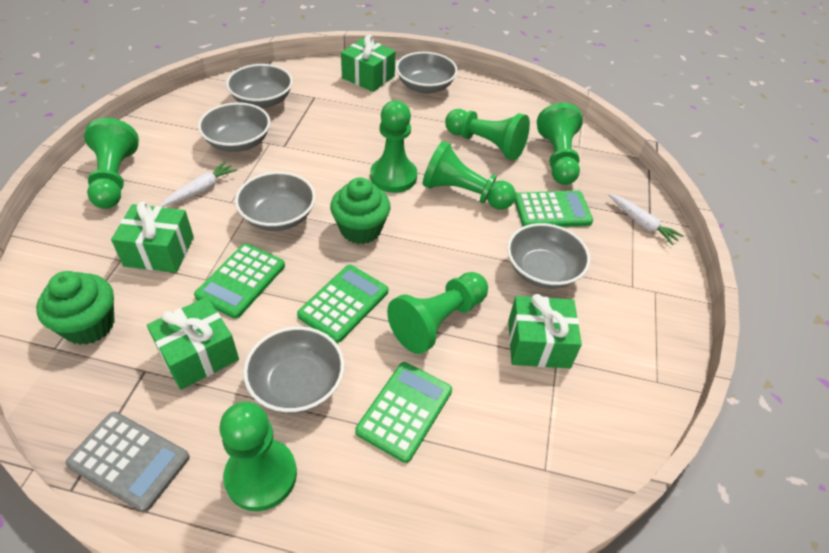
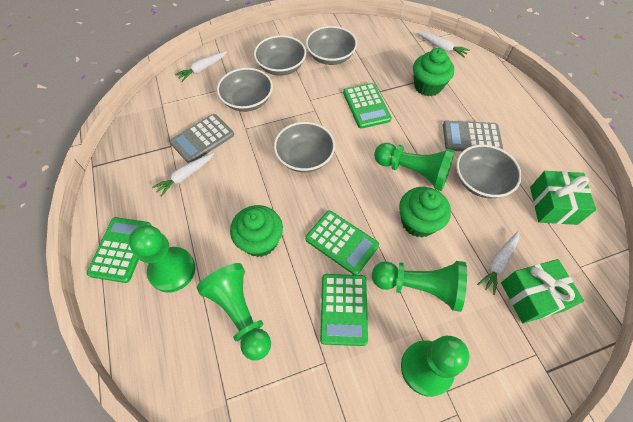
green cupcake: [36,271,115,345] [330,177,391,244] = 2 -> [230,205,283,257] [399,187,451,238] [413,48,454,96] = 3
green gift: [111,201,194,273] [147,297,239,390] [341,35,396,92] [508,294,582,368] = 4 -> [501,259,584,323] [530,171,596,225] = 2
green pawn: [84,118,139,209] [220,402,297,511] [370,100,417,193] [387,272,488,354] [423,141,516,210] [445,109,530,160] [537,103,583,185] = 7 -> [129,225,196,293] [197,263,271,360] [372,261,467,312] [374,143,455,191] [401,336,470,397] = 5
grey bowl: [198,102,270,152] [226,64,293,108] [235,172,316,231] [243,326,344,413] [396,52,458,94] [507,223,590,289] = 6 -> [217,68,273,112] [254,35,306,75] [274,122,335,172] [306,26,357,65] [456,144,522,198] = 5
grey calculator: [66,412,190,512] = 1 -> [169,114,234,163] [443,121,503,151] = 2
white carrot: [161,162,237,207] [609,194,683,245] = 2 -> [152,153,214,197] [175,51,227,82] [417,32,470,58] [477,231,519,295] = 4

